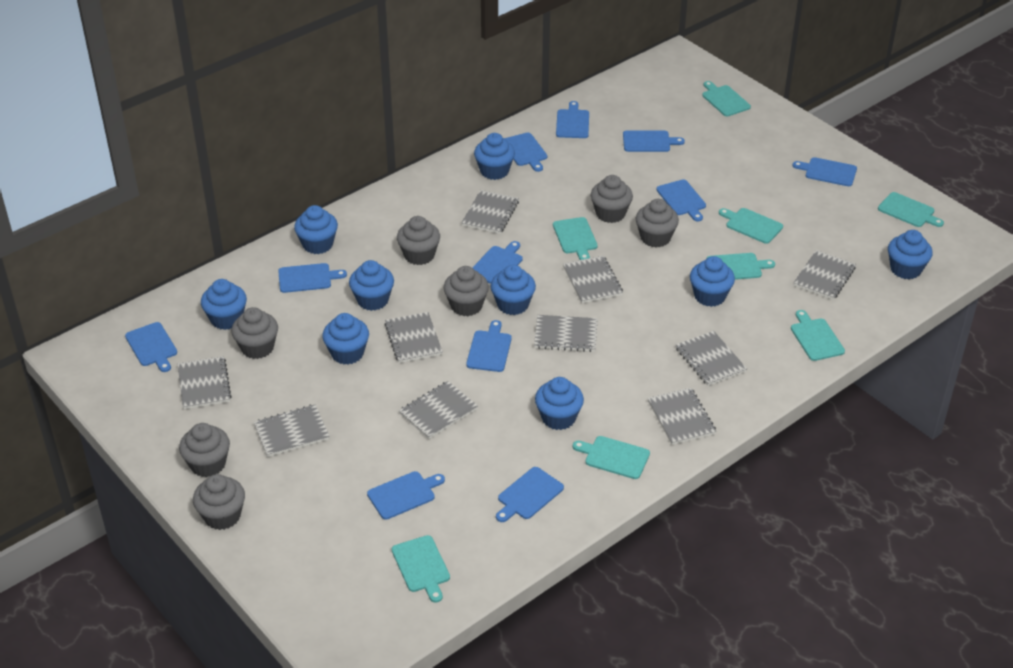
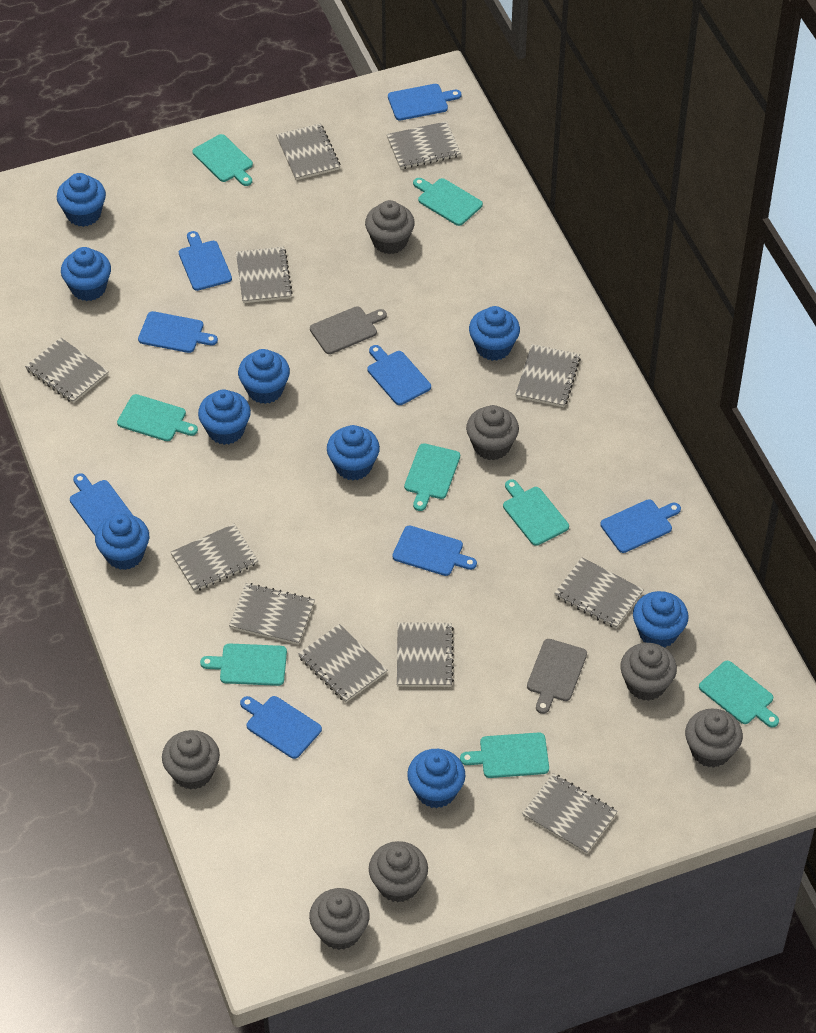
blue cutting board: [125,322,177,372] [278,263,347,293] [367,471,445,520] [466,320,512,372] [472,241,523,284] [496,467,564,522] [504,133,547,172] [556,101,589,138] [623,130,685,152] [656,180,706,222] [793,157,857,186] = 11 -> [70,473,133,536] [138,311,218,353] [179,231,232,291] [240,696,322,759] [368,345,431,405] [388,84,461,121] [392,525,477,576] [600,499,681,553] = 8
grey cutting board: none = 0 -> [310,306,387,354] [527,639,587,714] = 2
grey notebook: [178,356,232,409] [254,405,330,457] [384,312,443,363] [399,381,478,439] [461,190,519,234] [534,315,598,352] [563,256,623,303] [648,388,716,445] [676,331,747,386] [794,250,856,300] = 10 -> [25,338,109,403] [171,524,258,592] [229,583,315,645] [236,247,293,303] [276,123,340,180] [298,624,387,703] [387,121,461,169] [397,622,454,687] [515,344,581,407] [522,773,618,854] [554,557,644,629] = 11

